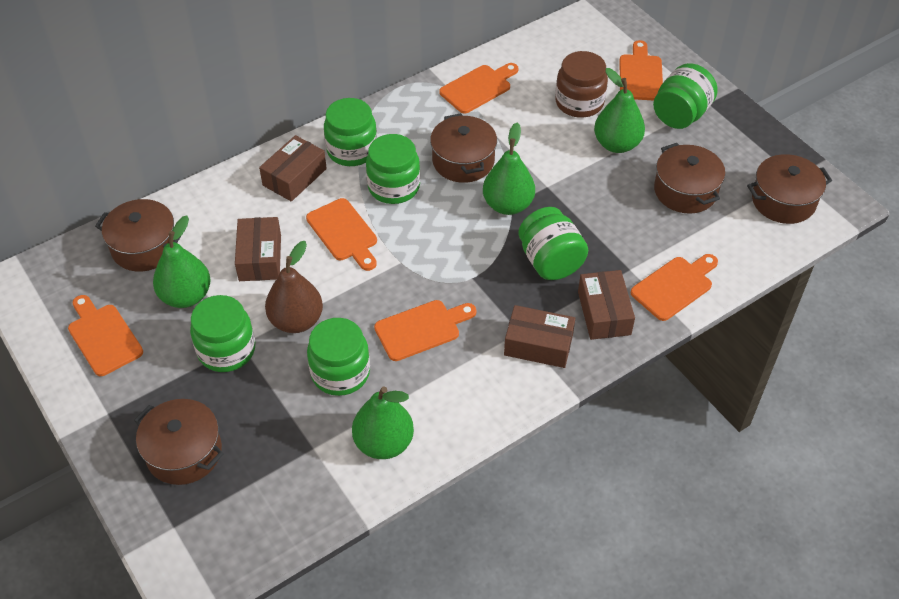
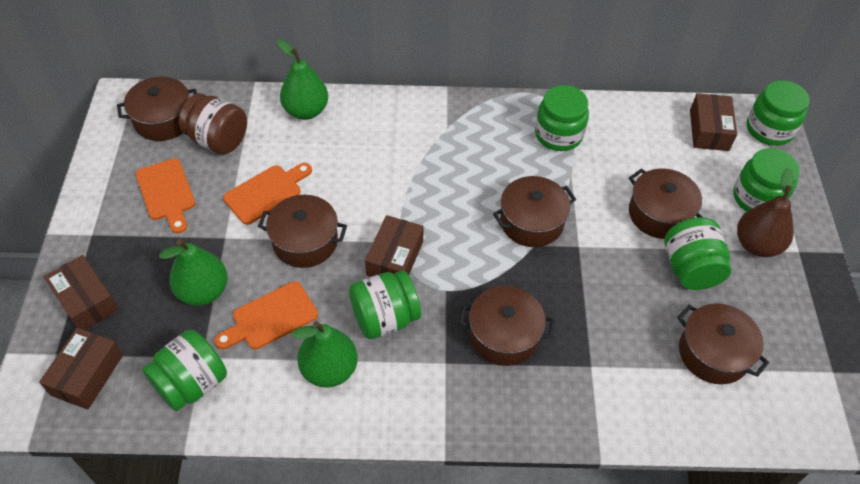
brown pot: [95,199,182,272] [134,399,224,485] [430,113,497,183] [654,143,725,214] [747,154,832,224] = 5 -> [117,77,197,141] [258,195,347,268] [459,286,554,366] [493,176,576,247] [629,168,702,239] [677,303,769,384] = 6
green pear: [153,216,211,308] [352,387,414,459] [483,123,535,215] [594,68,645,153] = 4 -> [159,239,228,306] [277,40,328,120] [291,321,358,388] = 3
orange cutting board: [68,295,143,376] [306,198,377,271] [374,300,476,361] [439,63,518,114] [619,40,663,100] [631,254,718,321] = 6 -> [136,158,196,234] [214,281,318,349] [223,163,312,225] = 3

